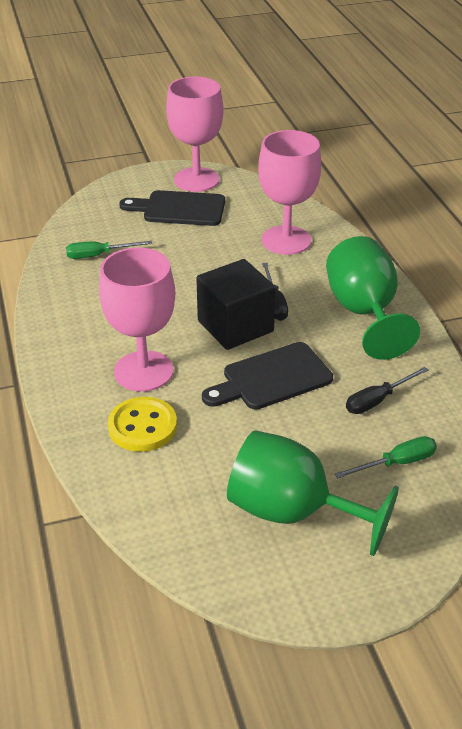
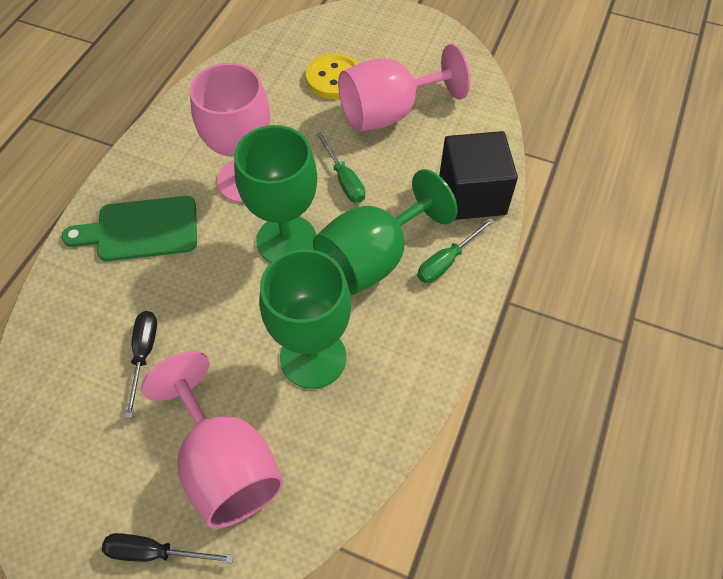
black cutting board: [119,190,225,226] [202,342,333,410] = 2 -> none = 0
green cutting board: none = 0 -> [61,196,197,261] = 1
green goblet: [227,430,399,556] [326,236,420,360] = 2 -> [234,125,317,263] [259,249,351,389] [313,169,457,295] = 3

